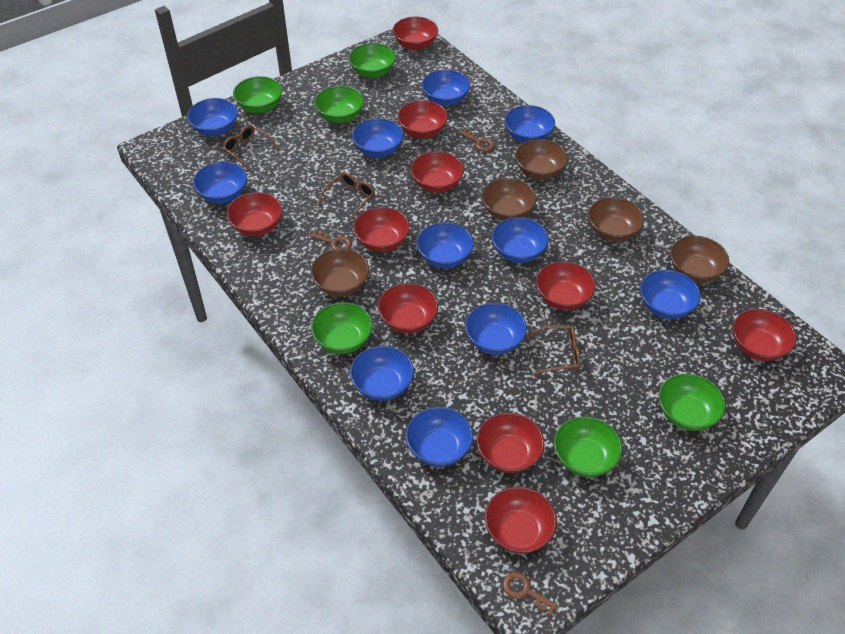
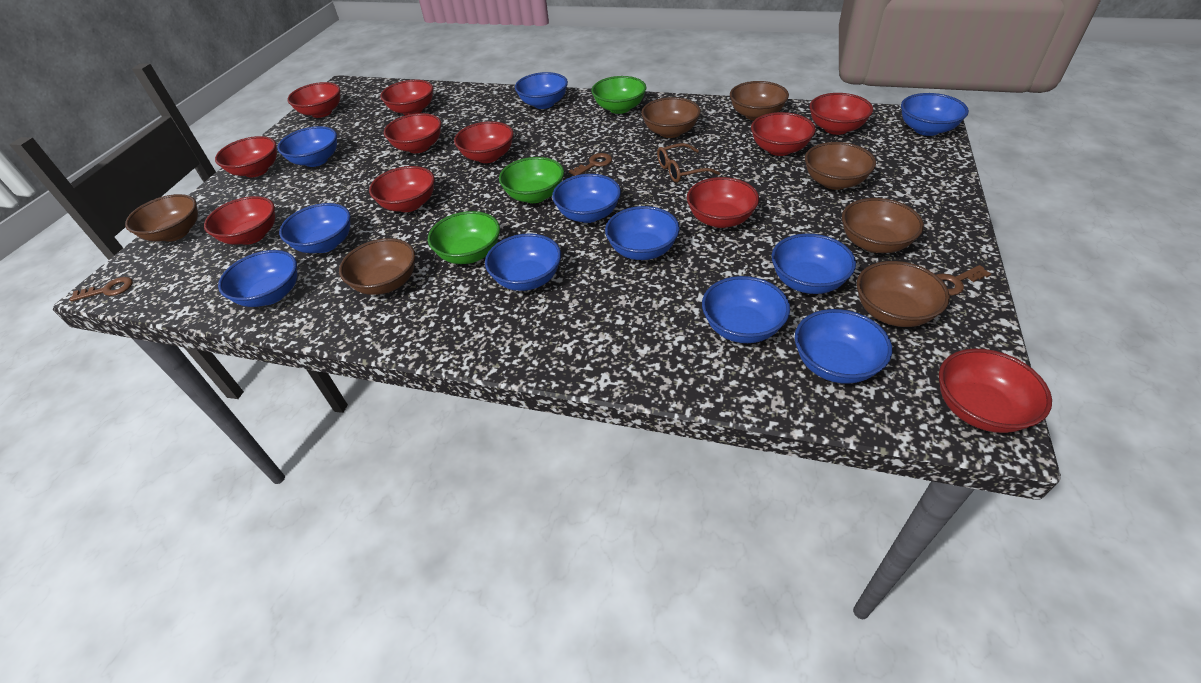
brown bowl: [310,249,369,296] [482,178,536,220] [515,139,568,180] [588,197,644,241] [670,236,729,283] = 5 -> [125,194,198,242] [339,238,415,295] [641,97,701,138] [730,81,789,121] [805,142,876,190] [842,198,924,253] [857,261,950,327] = 7
brown glasses: [223,125,279,171] [318,172,375,221] [526,325,581,375] = 3 -> [657,143,720,183] = 1
green bowl: [233,76,282,113] [311,302,373,354] [314,86,364,123] [349,43,396,78] [554,416,622,477] [659,374,726,431] = 6 -> [428,211,500,264] [499,157,564,203] [591,76,646,114] = 3
red bowl: [226,192,282,236] [353,207,410,252] [378,283,438,333] [392,17,438,50] [397,100,448,138] [411,151,464,193] [476,413,544,473] [485,487,557,554] [536,261,596,310] [733,309,796,361] = 10 -> [204,196,275,245] [215,136,277,177] [287,82,341,118] [369,166,435,212] [380,80,433,115] [384,113,442,153] [454,121,514,163] [687,177,759,228] [751,112,816,156] [809,93,873,135] [939,349,1052,433] = 11

